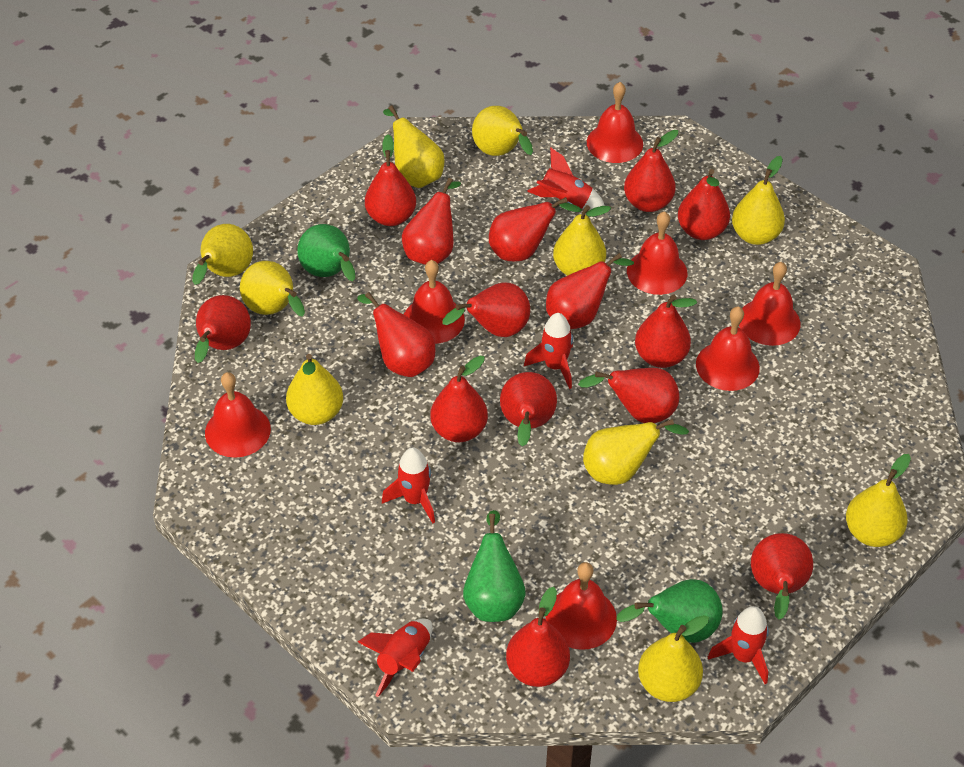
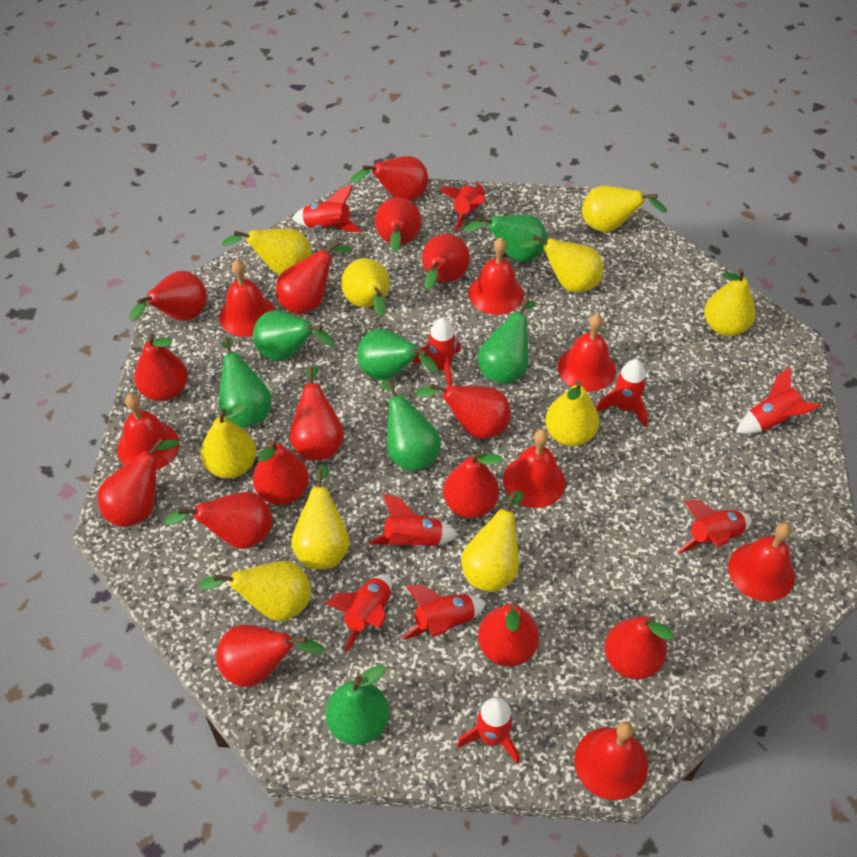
green pear: [297,224,355,281] [463,510,526,622] [616,579,722,643] = 3 -> [219,337,272,428] [253,310,335,361] [325,665,389,745] [357,329,438,380] [382,379,441,471] [464,215,547,262] [478,299,536,385] = 7
red rocket: [358,619,433,697] [382,448,435,523] [524,313,573,389] [527,148,605,210] [708,606,769,684] = 5 -> [292,185,362,232] [324,574,392,652] [369,494,458,548] [401,585,487,640] [413,318,461,385] [439,182,486,233] [457,697,519,764] [596,359,648,427] [676,500,752,553] [736,367,820,434] = 10

